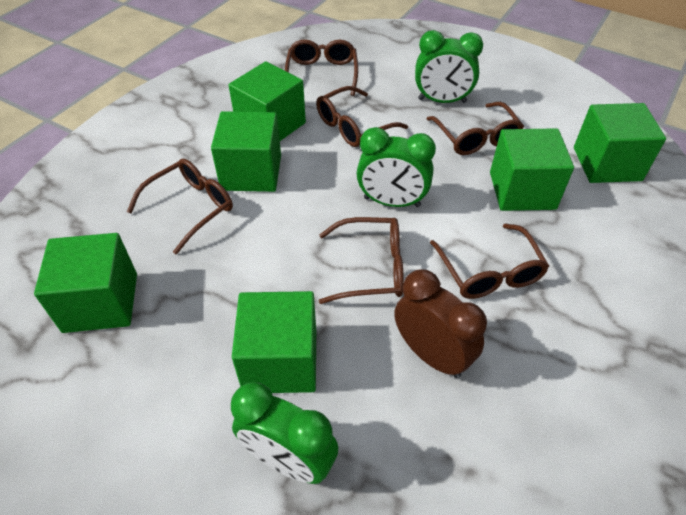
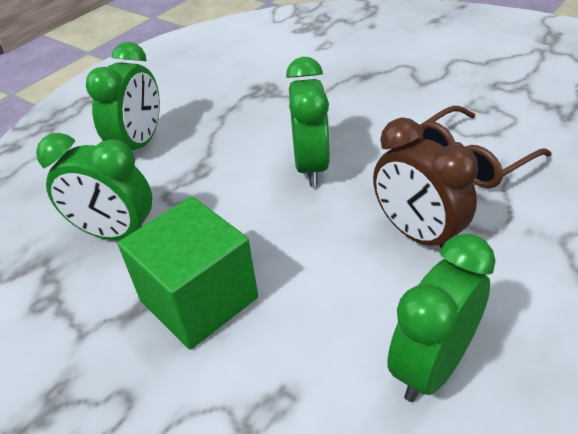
brown glasses: [127,159,233,254] [285,39,358,96] [316,86,408,147] [319,217,404,304] [427,102,524,155] [430,224,549,299] = 6 -> [419,106,551,188] = 1
green clock: [231,382,338,484] [357,127,436,207] [415,30,483,103] = 3 -> [36,133,152,240] [86,42,160,150] [286,57,330,187] [387,234,496,402] = 4
green cube: [34,233,137,333] [211,111,281,192] [229,61,306,141] [232,291,316,393] [490,128,574,211] [574,103,666,183] = 6 -> [118,196,258,350] = 1

